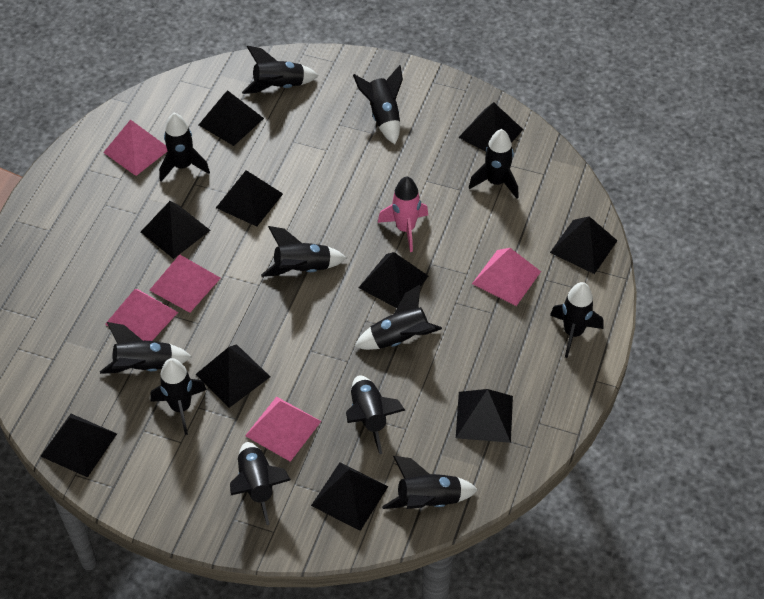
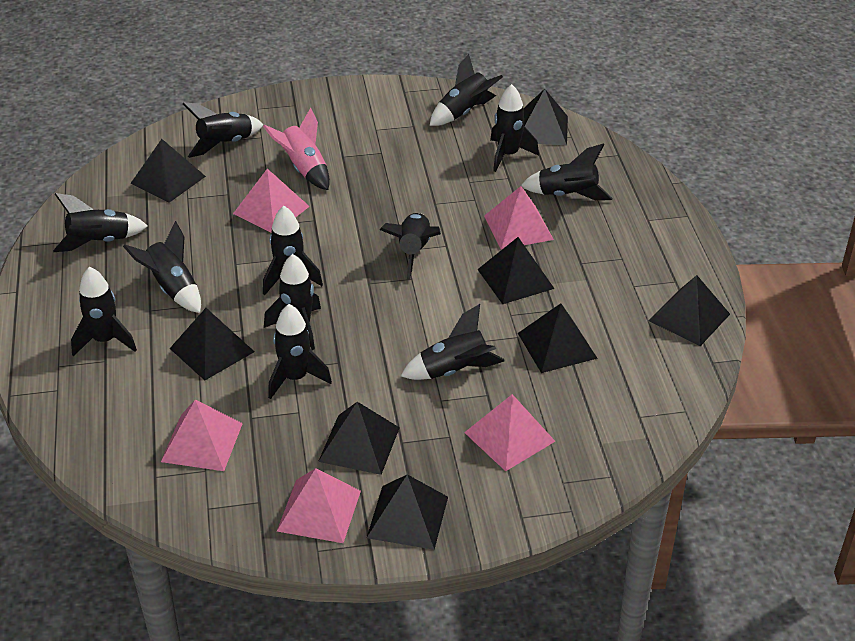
black pyramid: [41,414,117,477] [141,201,211,259] [195,344,270,408] [199,90,264,146] [216,170,283,227] [311,462,388,531] [358,252,428,308] [456,389,513,443] [458,102,523,152] [550,216,617,274] = 10 -> [130,139,206,203] [169,308,255,380] [318,402,400,475] [367,474,448,550] [477,237,554,304] [518,303,598,373] [523,89,568,145] [649,275,730,346] = 8

